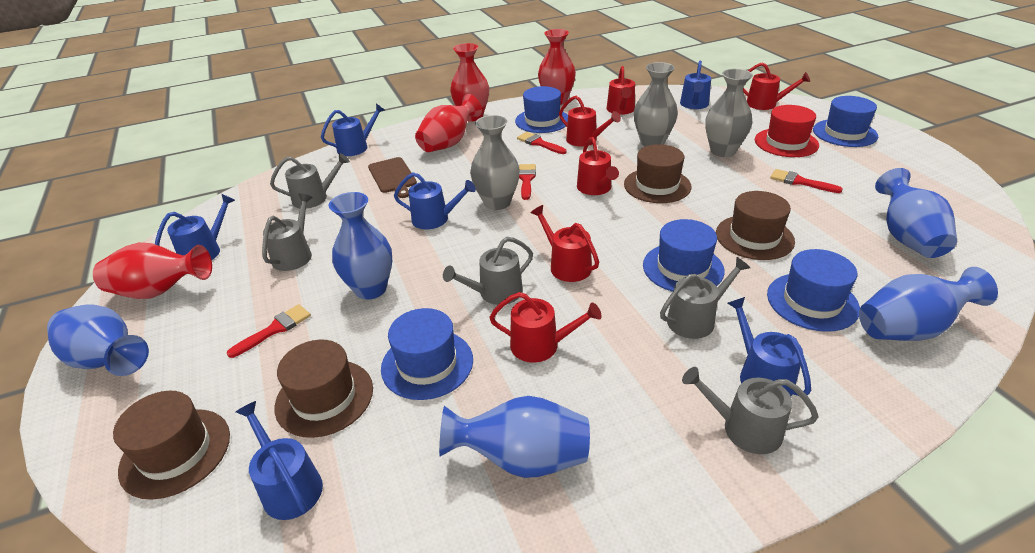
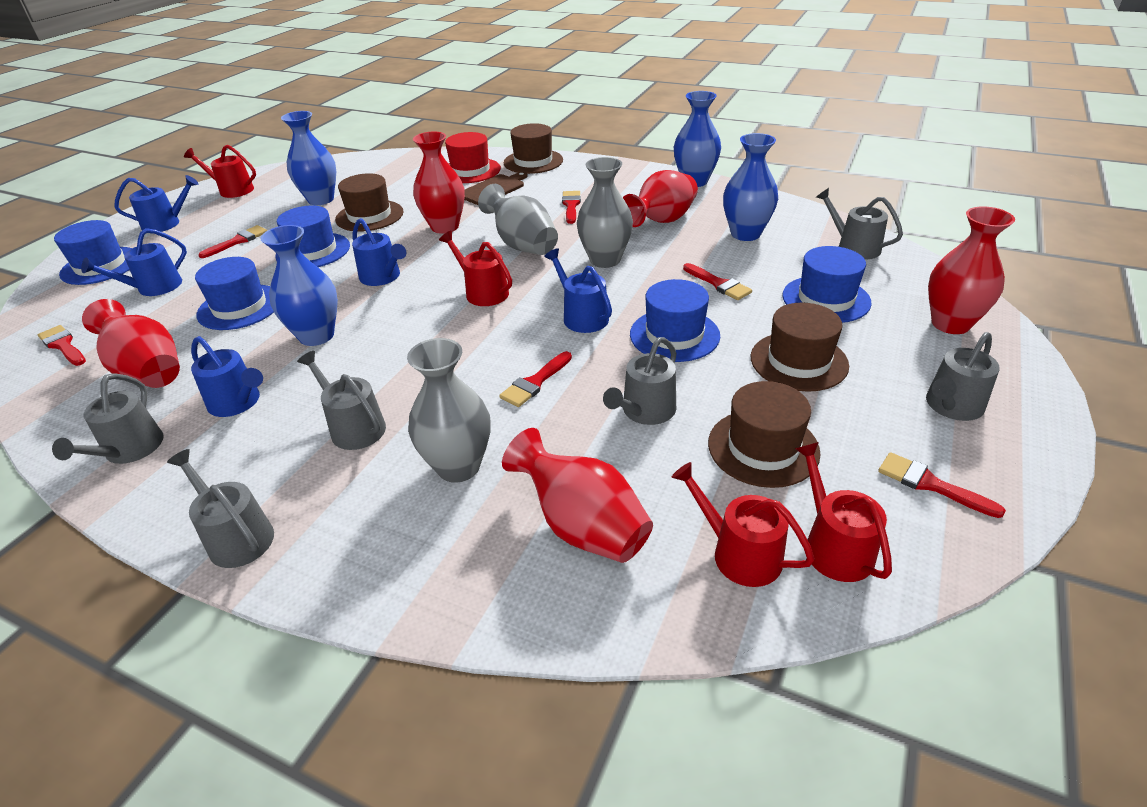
blue vase: [47,304,149,376] [329,192,392,300] [439,396,590,478] [859,267,998,341] [875,168,957,258] = 5 -> [260,225,338,346] [281,111,336,205] [674,91,721,187] [723,133,778,241] = 4
blue watering can: [155,194,235,260] [236,401,323,520] [321,103,385,156] [394,173,476,229] [680,61,711,109] [727,297,811,396] = 6 -> [81,228,187,296] [114,175,198,232] [191,336,263,417] [352,218,407,286] [544,248,612,333] = 5
grey watering can: [262,193,313,271] [270,153,350,209] [443,237,533,305] [660,257,750,339] [682,367,819,454] = 5 -> [52,373,164,464] [167,449,274,568] [297,351,386,450] [603,337,677,425] [816,188,903,260] [926,332,1000,421] = 6
red brush: [226,304,311,358] [517,132,567,154] [519,164,536,200] [770,169,843,193] = 4 -> [38,325,86,366] [198,225,267,258] [499,351,572,407] [562,191,581,224] [683,263,752,300] [878,452,1006,518] = 6
red vase: [93,242,212,299] [415,94,482,152] [450,43,489,122] [538,29,576,105] = 4 -> [82,299,180,388] [413,132,465,234] [502,428,653,563] [623,170,698,227] [928,206,1015,334] = 5
red watering can: [489,292,602,363] [530,205,599,282] [559,96,621,147] [577,137,619,195] [607,66,635,115] [743,62,810,110] = 6 -> [184,145,256,198] [439,231,512,306] [672,462,815,587] [795,442,892,582] = 4

